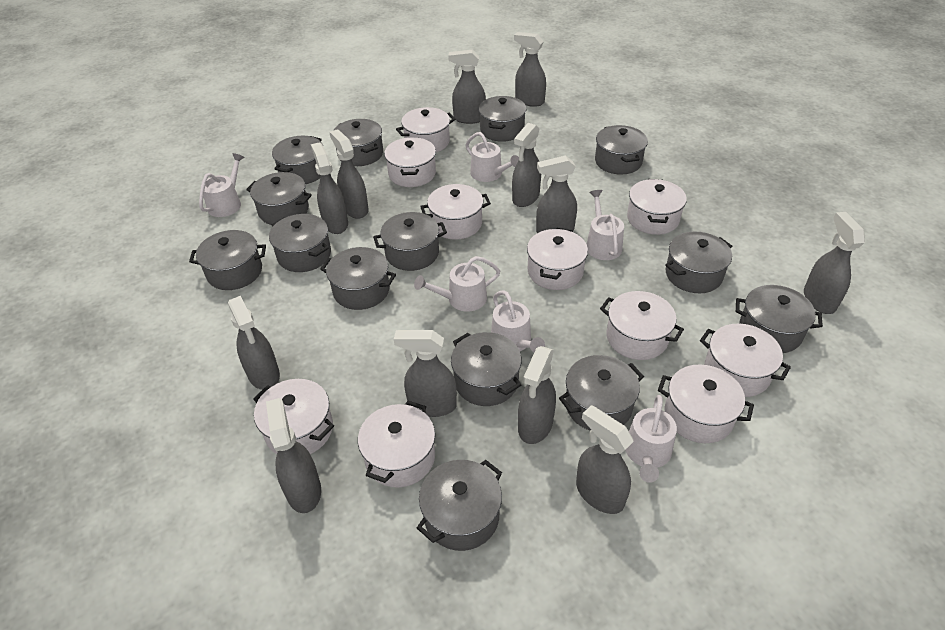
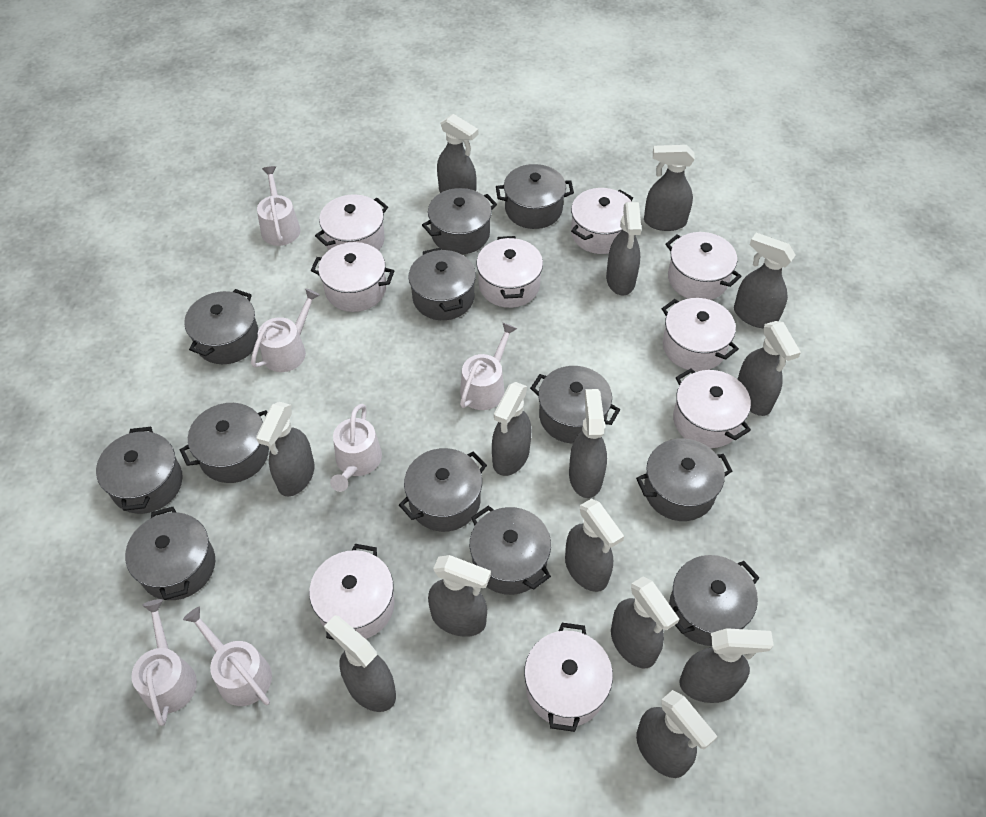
grey pot: [189,230,266,290] [246,172,312,225] [269,214,331,272] [272,136,323,184] [320,247,396,310] [333,119,383,166] [373,212,447,271] [417,460,502,551] [451,332,522,406] [479,96,527,142] [559,355,644,431] [595,125,648,174] [665,231,732,293] [736,285,823,353] = 14 -> [96,427,183,514] [125,507,215,600] [180,403,269,483] [184,289,259,364] [399,448,487,532] [408,248,476,320] [422,188,497,254] [470,505,551,595] [496,164,574,229] [530,366,620,444] [636,438,732,521] [669,555,760,646] = 12
grey spray bottle: [228,296,280,390] [266,398,321,513] [311,142,348,234] [329,129,369,219] [394,330,457,417] [448,50,486,124] [512,123,541,207] [514,32,546,107] [518,346,556,444] [536,155,577,233] [576,405,634,514] [804,212,865,314] = 12 -> [256,402,315,497] [324,615,396,712] [428,555,491,637] [437,114,478,193] [492,382,531,476] [565,499,624,592] [569,389,607,498] [606,202,642,295] [611,577,679,668] [636,690,718,778] [644,145,695,231] [679,628,774,703] [734,233,796,328] [738,321,801,416] = 14
white pot: [253,379,334,454] [358,401,435,488] [384,137,436,187] [396,107,456,152] [420,184,491,239] [527,228,588,290] [600,291,684,360] [627,179,687,235] [658,365,754,443] [700,324,791,397] = 10 -> [309,544,395,640] [311,242,394,312] [315,194,388,251] [476,236,543,308] [524,623,613,732] [571,188,633,254] [662,298,739,371] [665,232,742,300] [673,369,751,448] = 9

